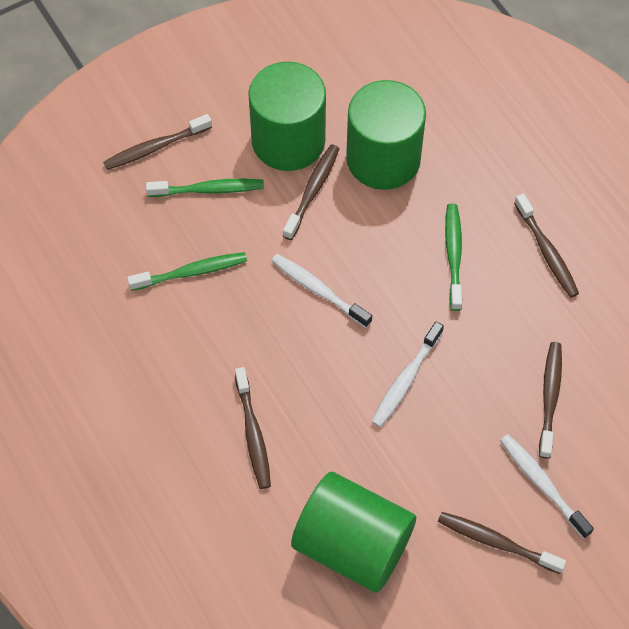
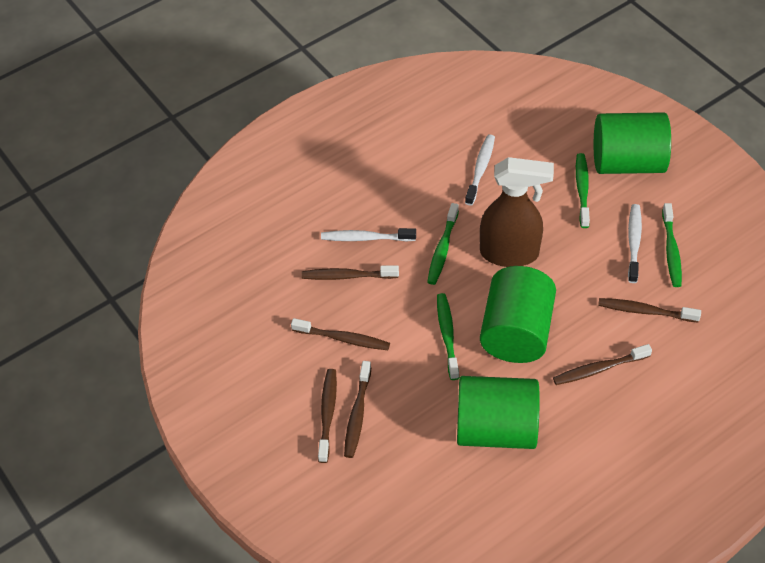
brown spray bottle: none = 0 -> [480,157,554,267] = 1
green toothbrush: [127,252,247,291] [146,179,264,197] [445,204,462,311] = 3 -> [427,203,459,285] [437,293,459,380] [576,153,590,228] [662,203,682,287] = 4

